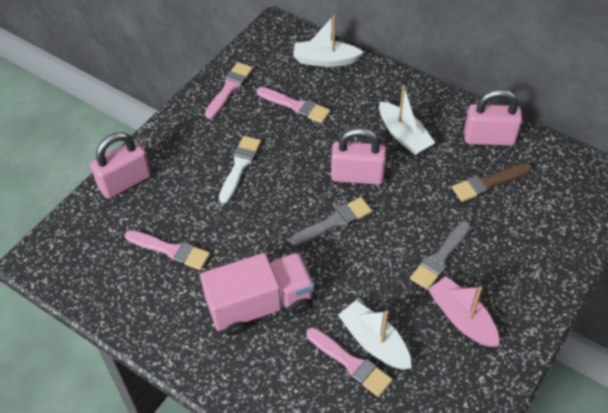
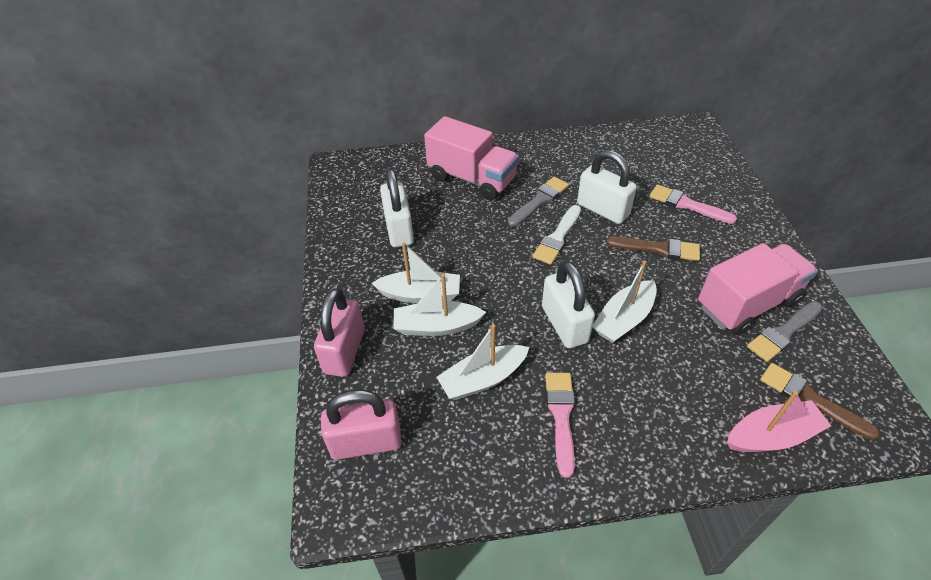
brown brush: [452,163,532,202] = 1 -> [606,236,700,261] [760,363,880,440] = 2
pink brush: [125,230,210,270] [205,62,253,119] [257,87,330,123] [306,327,393,397] = 4 -> [545,373,575,478] [650,184,737,224] = 2
pink padlock: [90,132,151,199] [331,127,386,185] [464,89,522,146] = 3 -> [314,288,365,377] [321,390,402,460] = 2
pink truck: [200,252,314,336] = 1 -> [424,116,519,200] [698,243,818,335] = 2
white boat: [293,15,364,67] [338,300,411,370] [379,86,435,155] = 3 -> [371,242,460,303] [394,274,486,336] [437,324,529,400] [592,261,657,343] = 4
white padlock: none = 0 -> [380,169,414,247] [542,261,595,348] [577,150,637,224] = 3

